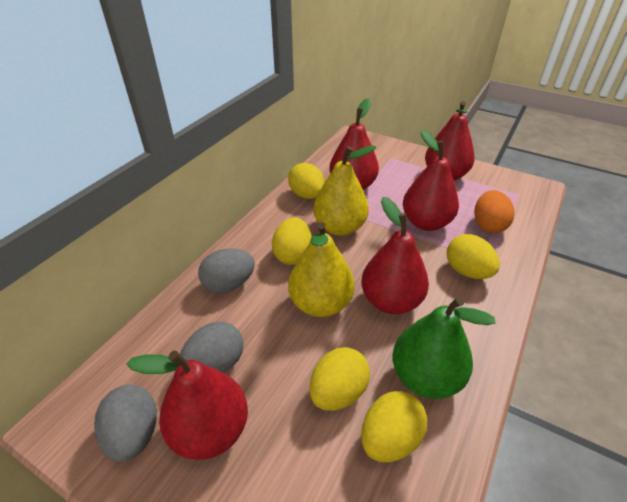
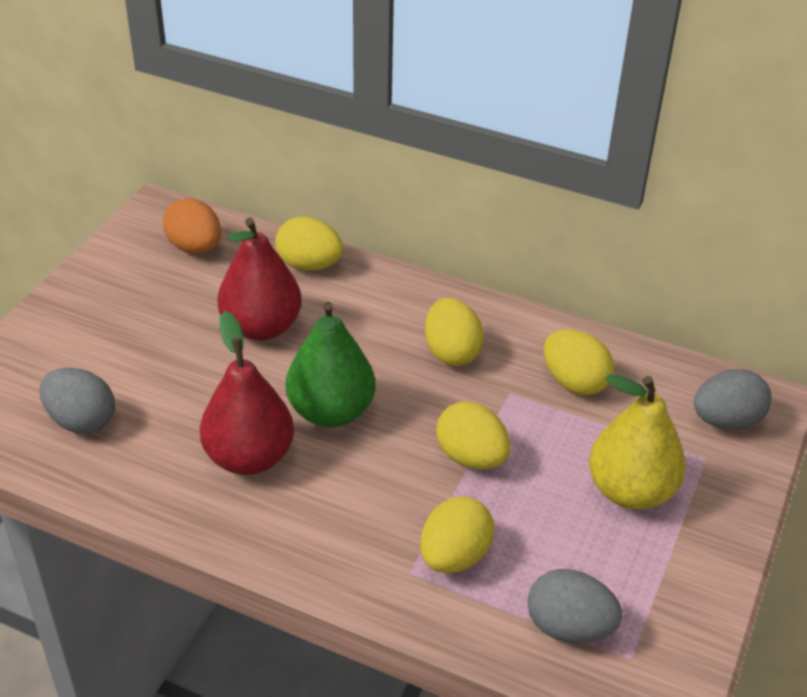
red pear: [127,351,248,460] [329,98,379,190] [361,197,429,314] [403,130,459,231] [425,101,475,180] = 5 -> [200,311,294,475] [217,218,302,341] = 2
yellow pear: [288,222,355,317] [313,145,376,236] = 2 -> [589,375,686,509] = 1

